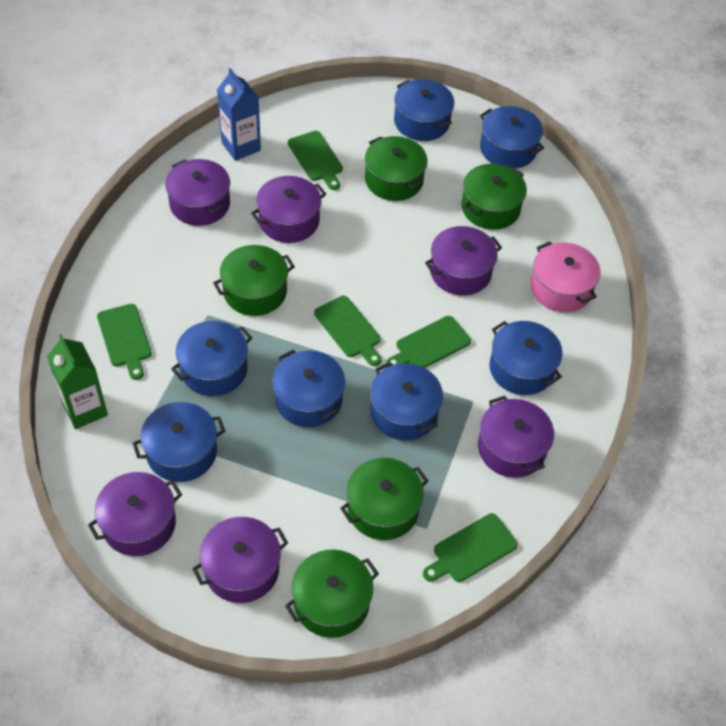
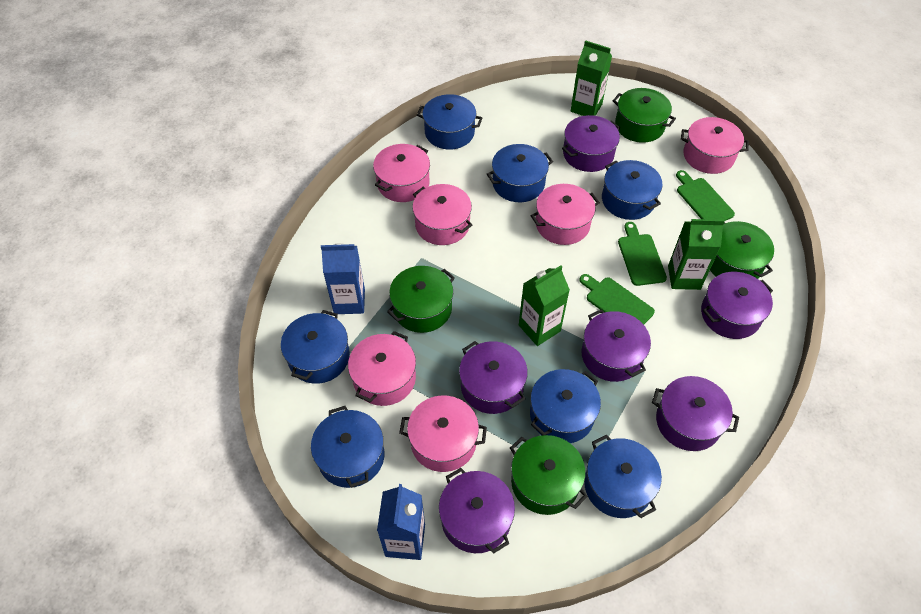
blue carton: [217,68,261,161] = 1 -> [321,243,365,314] [377,484,425,560] = 2
green carton: [47,334,108,429] = 1 -> [519,265,570,346] [571,40,612,116] [668,219,725,290] = 3
green cutting board: [97,304,152,380] [288,131,343,190] [314,295,381,366] [386,316,471,368] [423,513,518,582] = 5 -> [579,274,655,325] [618,222,667,286] [676,170,735,221] = 3
green pot: [213,245,295,316] [285,549,379,638] [340,458,428,540] [365,136,428,201] [462,164,527,230] = 5 -> [387,266,455,333] [510,435,588,515] [613,88,676,143] [710,221,774,279] = 4
pink pot: [530,241,601,312] = 1 -> [348,331,416,406] [373,144,430,202] [399,396,487,472] [412,184,472,245] [531,184,600,245] [681,117,749,174] = 6

